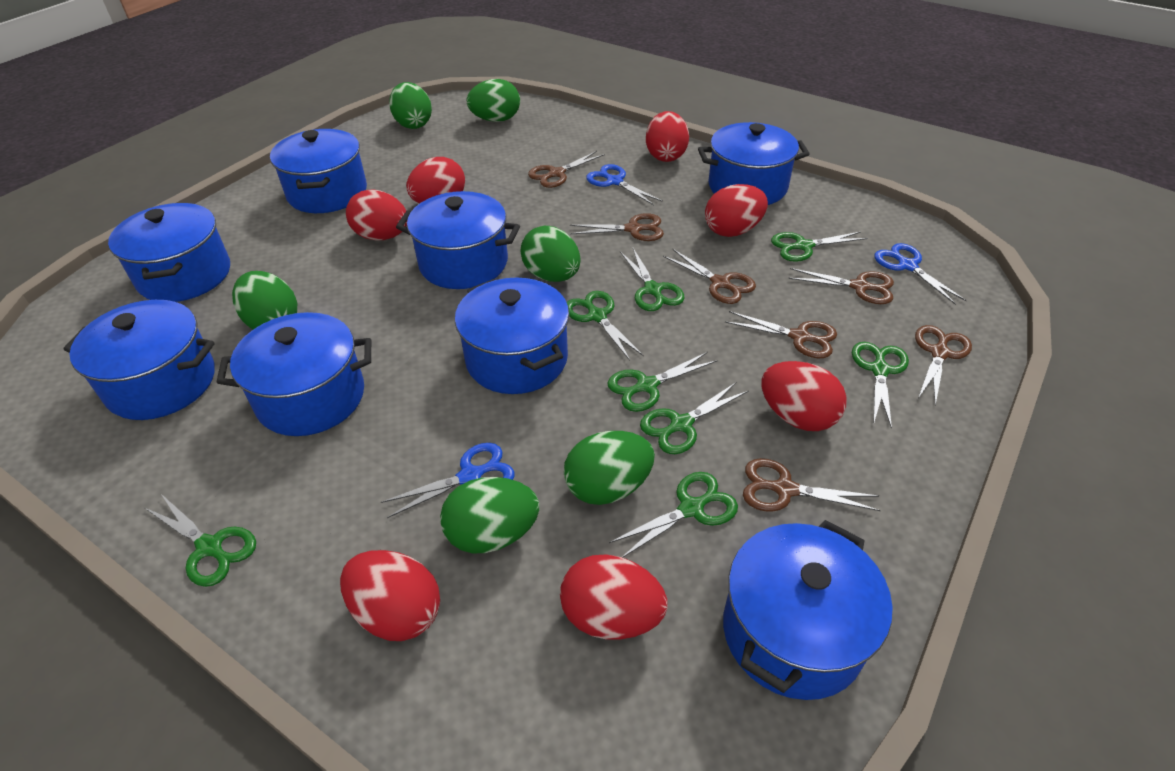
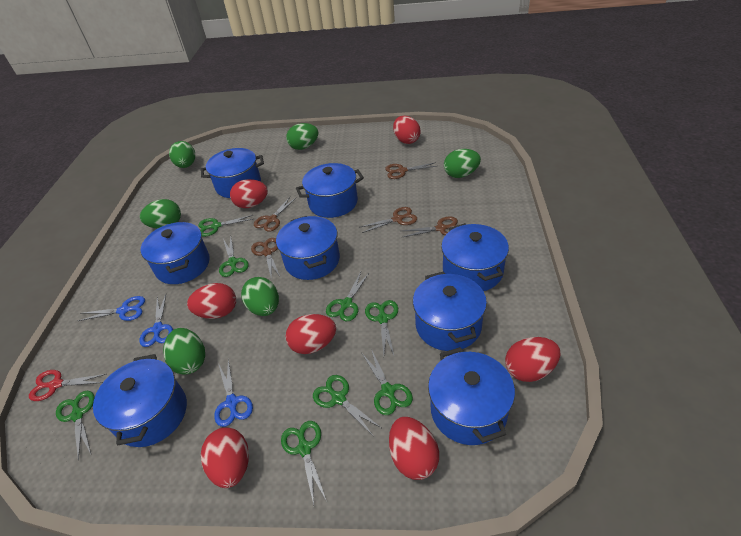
brown scissors: [528,151,605,188] [570,213,664,241] [663,249,756,304] [725,311,837,358] [743,458,881,512] [788,268,894,304] [915,325,972,405] = 7 -> [251,238,280,280] [254,197,296,232] [361,207,417,233] [385,162,437,179] [402,216,458,237] = 5
red scissors: none = 0 -> [29,370,106,401] = 1

